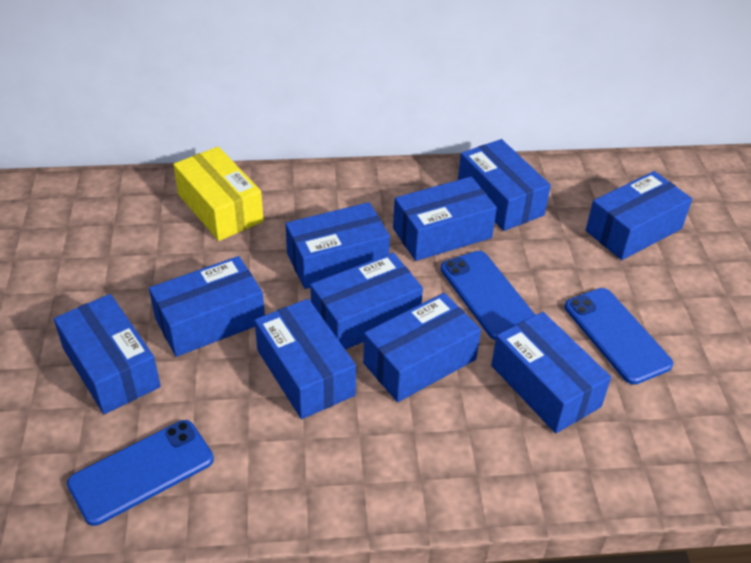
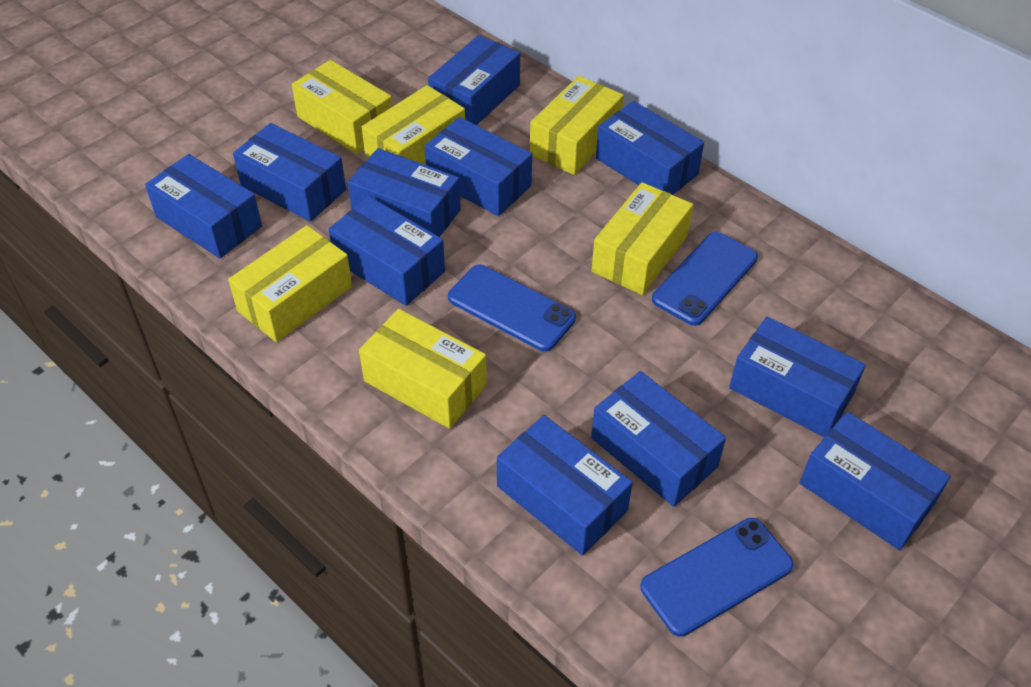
blue box: [54,294,161,414] [149,256,265,357] [254,299,356,419] [285,202,390,289] [310,253,423,350] [363,293,481,402] [393,177,497,261] [458,139,551,231] [491,312,611,433] [586,171,692,260] = 10 -> [145,154,262,258] [233,123,346,222] [329,196,445,306] [348,148,461,237] [425,117,532,216] [428,35,520,125] [497,415,633,555] [591,371,726,507] [596,101,704,195] [729,317,866,438] [800,412,951,550] = 11
yellow box: [173,147,264,241] = 1 -> [228,225,352,342] [292,60,392,154] [359,309,487,429] [362,85,465,165] [530,76,624,175] [591,182,693,295] = 6

